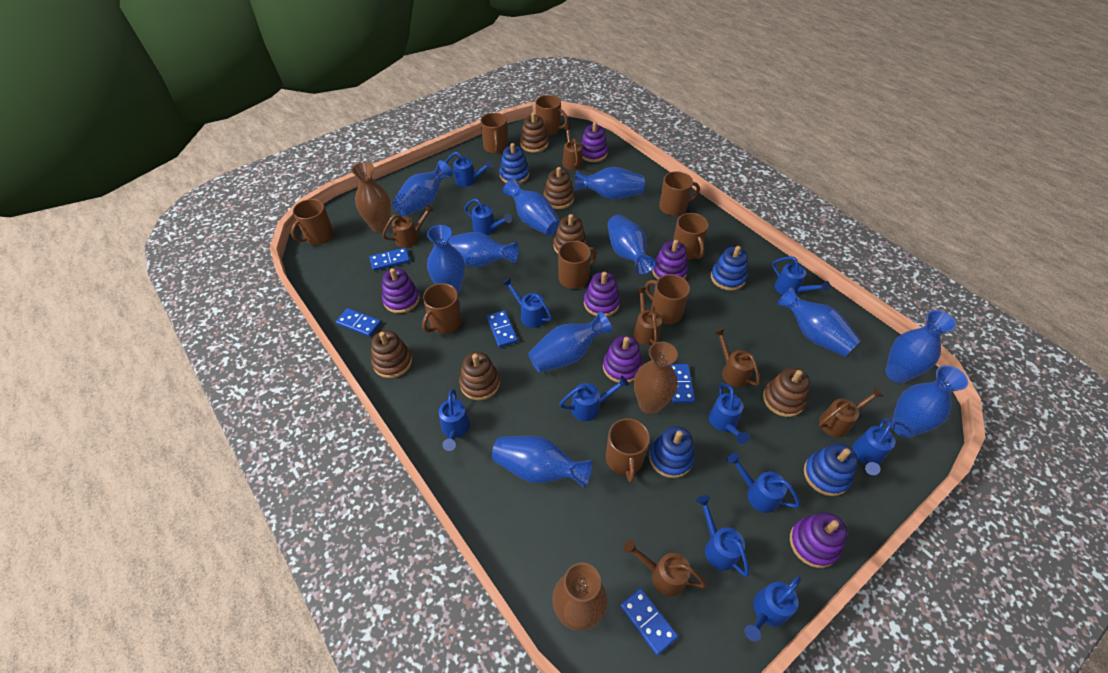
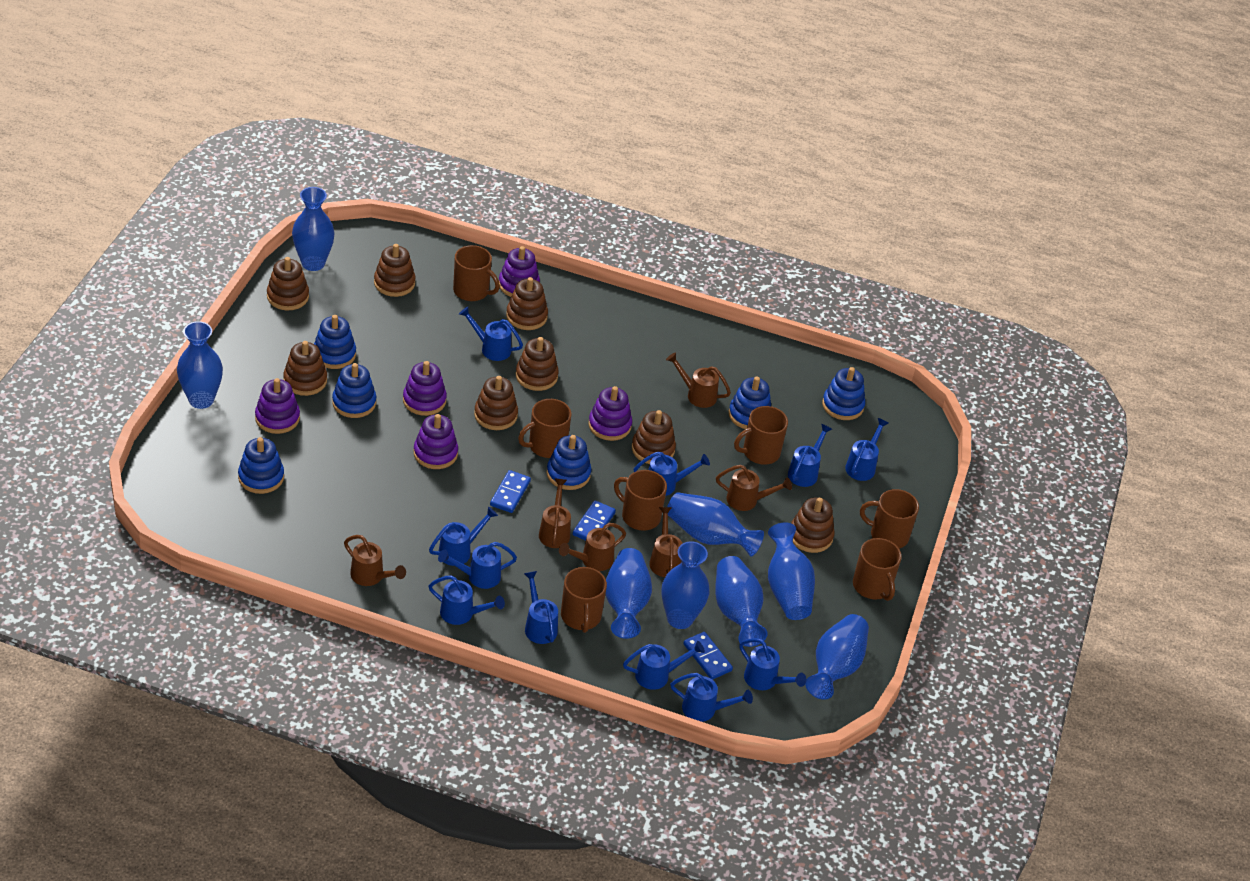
blue domino: [336,308,381,337] [370,248,410,271] [487,310,518,348] [620,588,678,655] [670,364,695,403] = 5 -> [490,470,531,513] [573,501,616,541] [683,632,733,680] = 3
blue stacking toy: [499,143,529,184] [649,426,694,478] [711,246,748,291] [804,443,858,496] = 4 -> [238,437,284,494] [314,315,356,369] [332,363,376,418] [547,435,592,490] [729,377,771,429] [822,367,865,420] = 6
blue vase: [392,160,453,216] [427,225,465,294] [448,232,519,267] [492,436,593,488] [503,178,560,236] [528,312,612,372] [575,167,645,199] [608,215,656,275] [777,287,861,357] [886,310,956,383] [892,365,968,438] = 11 -> [177,321,223,409] [292,187,335,271] [606,548,652,639] [661,541,710,629] [667,492,764,557] [715,556,768,647] [768,522,815,620] [805,614,869,700] = 8
brown mug: [291,199,334,245] [422,283,462,334] [480,113,508,154] [536,95,568,135] [558,241,597,289] [606,418,650,483] [645,274,690,324] [659,171,700,216] [673,213,708,260] = 9 -> [453,245,500,301] [518,399,572,458] [561,567,607,633] [614,470,667,531] [734,406,788,465] [853,538,902,601] [860,489,919,549] = 7
brown stacking toy: [371,330,412,378] [459,352,500,400] [520,112,548,153] [543,167,574,209] [553,214,587,254] [763,367,810,417] = 6 -> [267,257,309,310] [283,341,327,396] [374,244,416,297] [474,376,518,430] [506,277,548,330] [516,337,559,391] [632,410,676,464] [791,497,835,553] = 8
brown vase: [351,162,391,233] [552,563,608,631] [634,342,678,414] = 3 -> none = 0
purple stacking toy: [382,268,420,313] [581,122,608,162] [584,272,620,317] [603,335,643,383] [652,240,688,280] [790,512,847,568] = 6 -> [255,378,300,434] [403,361,447,416] [414,414,458,469] [499,246,540,297] [588,386,632,441] = 5

